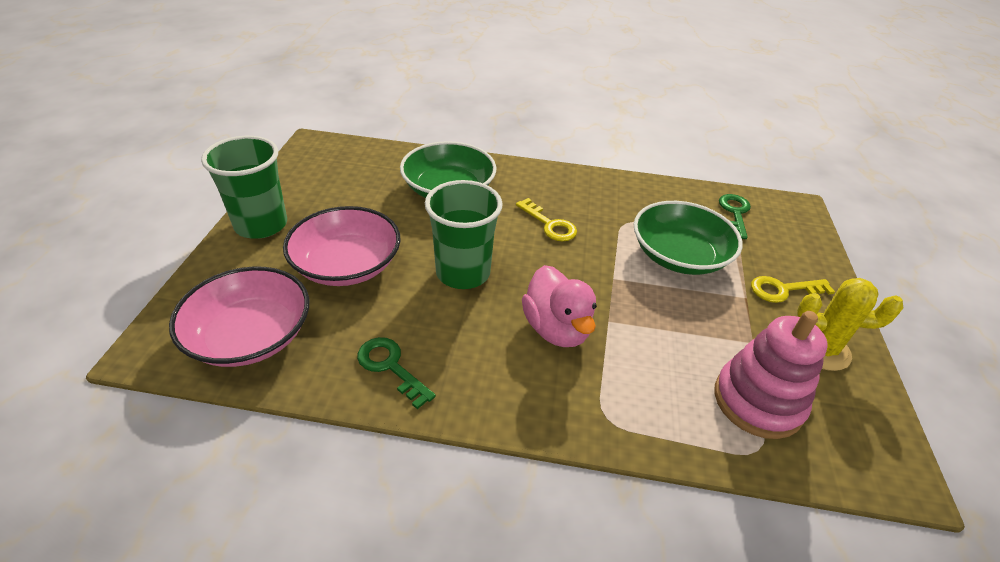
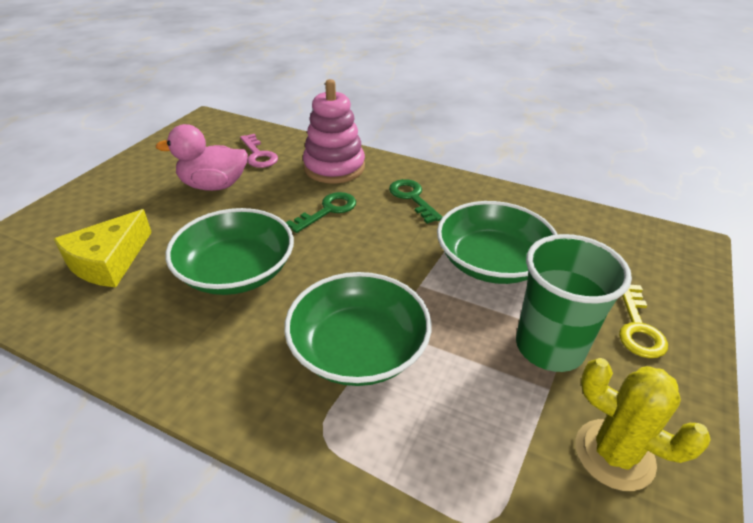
green bowl: [400,141,496,198] [634,201,743,275] = 2 -> [166,208,294,295] [284,272,431,386] [437,201,558,284] = 3
green cup: [201,136,287,239] [425,180,503,289] = 2 -> [516,234,632,372] = 1
pink bowl: [169,267,309,367] [283,206,400,286] = 2 -> none = 0
pink key: none = 0 -> [240,134,278,168] = 1
yellow cheese: none = 0 -> [54,209,152,287] = 1
yellow key: [516,198,577,241] [751,276,835,303] = 2 -> [619,285,668,358] = 1

